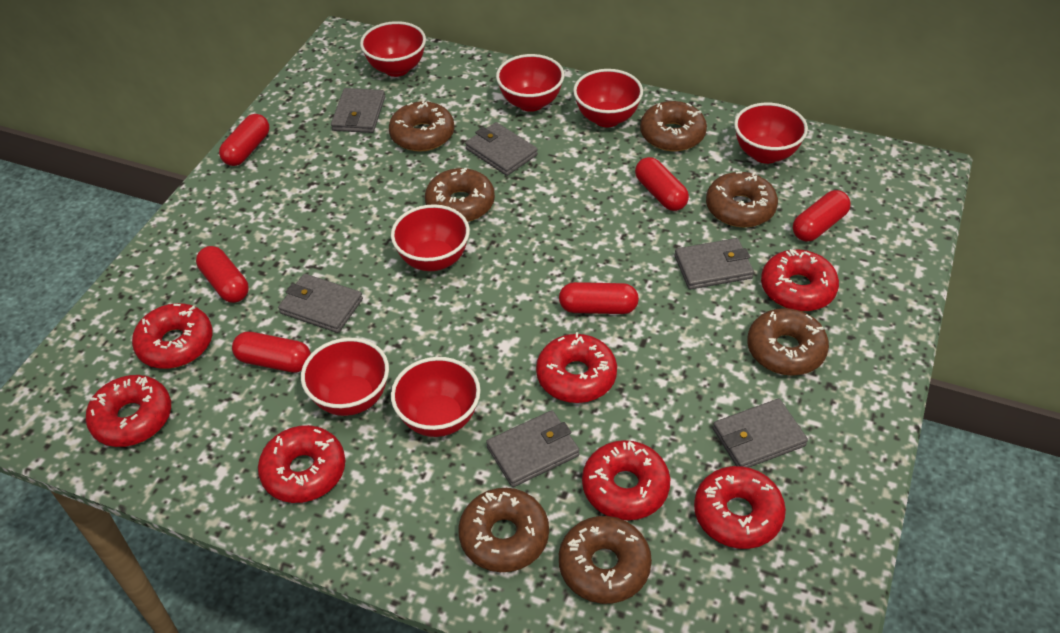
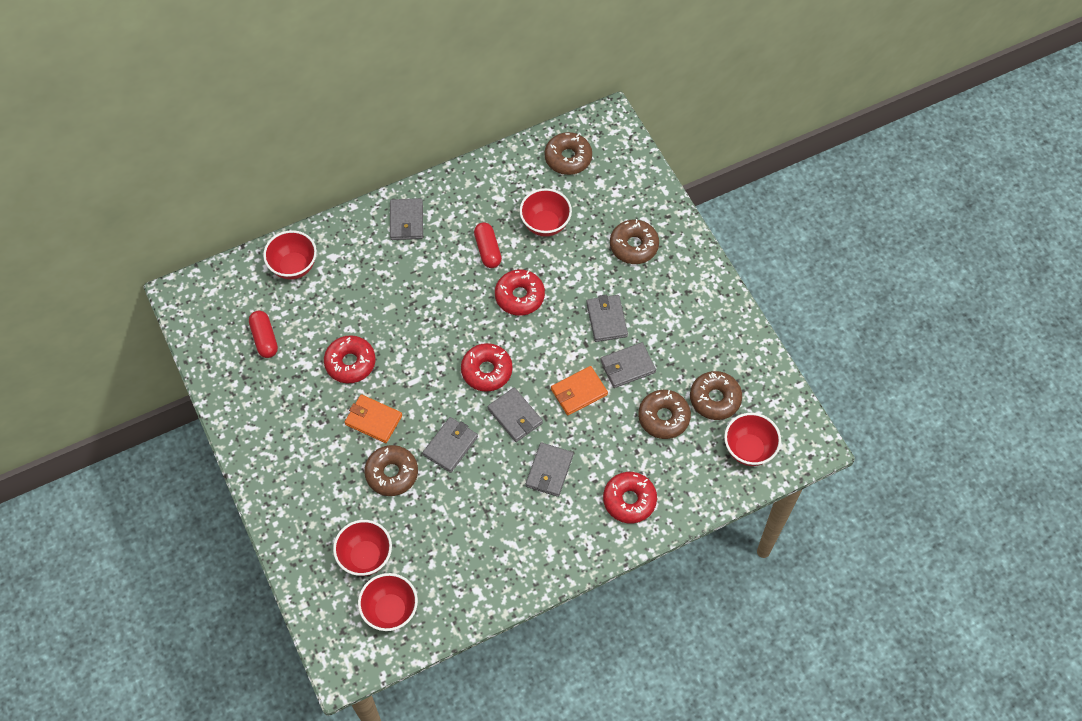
brown donut: [389,99,454,152] [425,168,495,222] [458,488,549,572] [559,516,652,604] [640,101,707,151] [706,171,778,227] [747,308,829,376] = 7 -> [364,445,418,496] [544,132,592,175] [610,219,659,264] [638,390,691,439] [690,371,742,420] = 5
orange wallet: none = 0 -> [345,394,402,443] [551,366,608,415] = 2
red bowl: [301,338,389,416] [360,21,426,77] [391,204,470,271] [391,357,481,437] [496,54,564,112] [573,69,643,127] [734,103,808,164] = 7 -> [263,230,317,280] [333,520,392,576] [358,573,418,631] [520,188,572,237] [724,413,781,466] = 5
red capsule: [196,246,249,303] [219,114,269,166] [232,332,311,373] [559,282,639,314] [635,157,689,211] [793,190,851,242] = 6 -> [249,311,278,358] [474,222,502,268] = 2
red donut: [86,375,171,447] [132,303,213,369] [258,425,345,503] [536,332,617,403] [582,440,670,520] [694,466,786,549] [761,249,839,311] = 7 -> [324,335,375,383] [461,343,513,392] [495,269,545,316] [603,472,657,523] = 4

